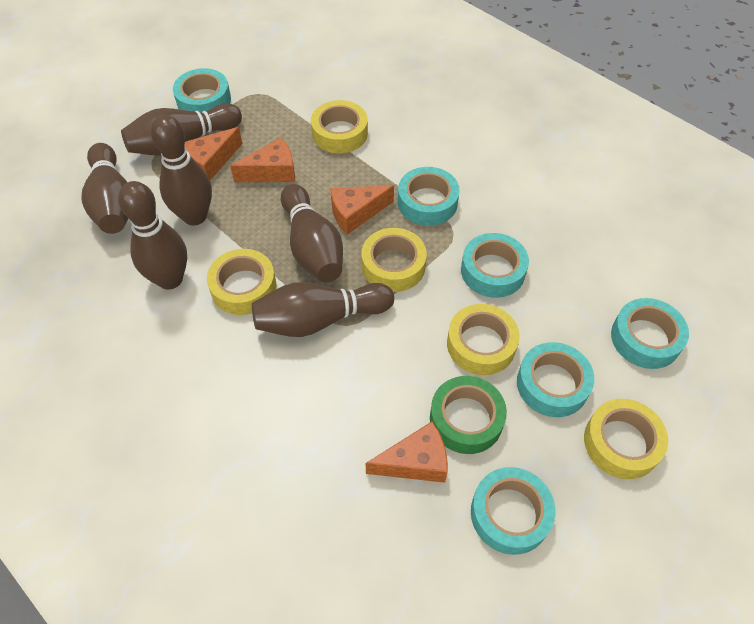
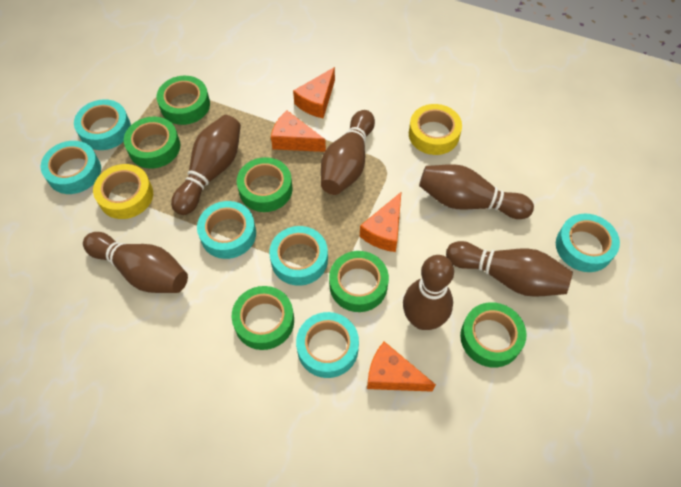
green tape: [430,376,507,454] = 1 -> [124,117,180,169] [156,76,210,125] [232,286,294,350] [237,157,293,212] [329,251,389,312] [460,302,526,368] = 6
yellow tape: [207,249,277,315] [311,100,368,153] [361,228,427,292] [447,304,520,375] [584,399,668,479] = 5 -> [93,164,153,219] [409,104,462,155] = 2

